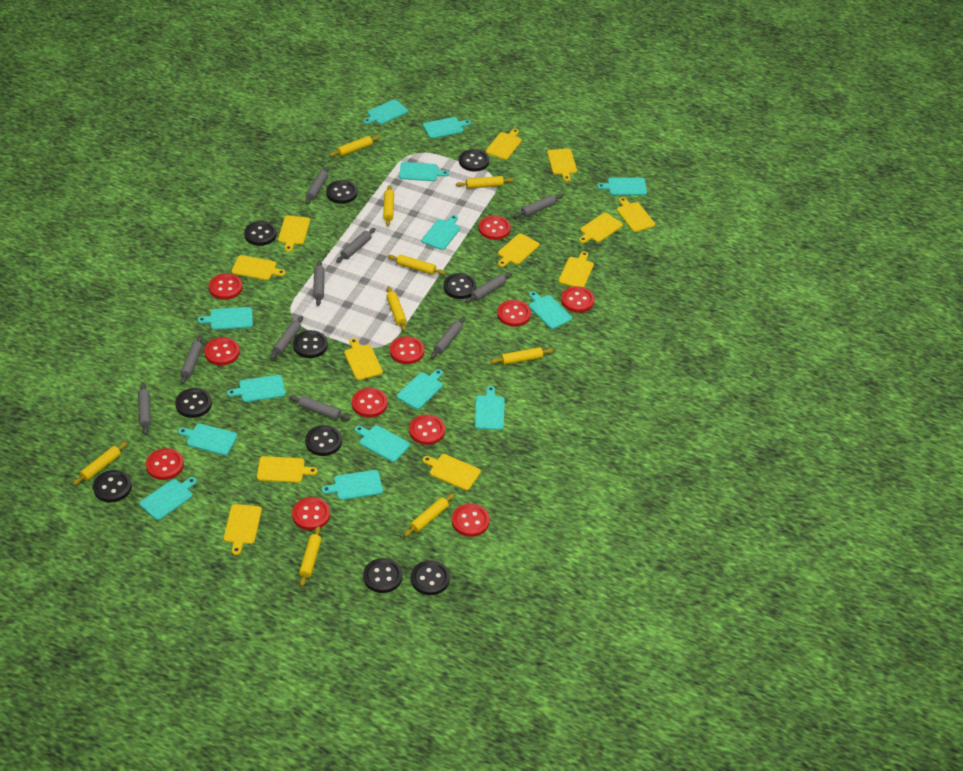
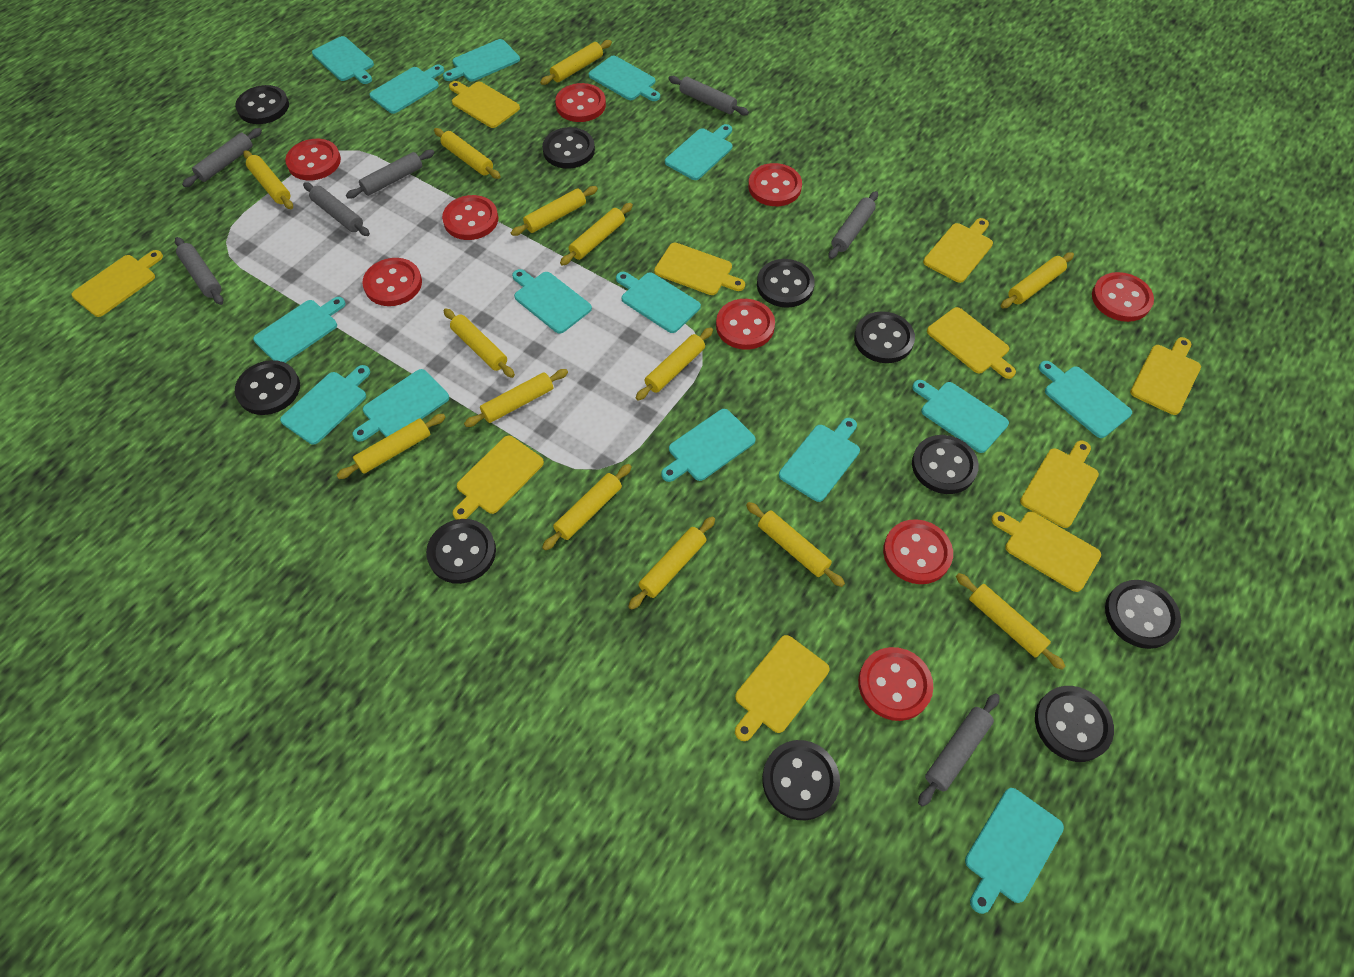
grey rolling pin: [138,383,151,435] [181,335,203,384] [271,316,303,359] [289,395,350,420] [305,166,329,204] [313,261,325,306] [336,228,376,263] [431,317,465,358] [465,273,512,303] [514,194,563,218] = 10 -> [175,237,223,305] [182,128,262,187] [303,182,370,236] [346,150,434,199] [668,76,749,115] [828,191,878,259] [918,693,1000,807] = 7
red button: [146,448,184,480] [204,337,240,366] [209,273,243,300] [292,497,330,530] [352,388,388,417] [390,336,424,364] [409,415,445,445] [452,504,490,537] [479,216,511,240] [497,300,531,327] [561,286,595,313] = 11 -> [285,139,341,180] [362,258,422,306] [442,195,498,240] [555,83,606,122] [716,299,775,350] [748,163,802,206] [858,647,933,721] [883,519,953,584] [1092,272,1154,322] = 9
turquoise cutting board: [140,477,197,520] [178,423,237,455] [198,307,253,330] [227,375,285,402] [322,470,383,500] [355,425,410,462] [363,99,408,124] [397,369,443,409] [399,162,449,181] [421,215,460,250] [423,117,471,139] [475,386,505,430] [529,291,572,329] [597,178,647,195] = 14 -> [253,297,345,363] [280,365,370,445] [312,36,374,84] [352,369,449,442] [369,65,444,114] [443,39,520,82] [512,269,592,334] [589,56,660,101] [616,272,701,333] [661,409,756,482] [665,124,732,180] [779,418,860,502] [912,380,1009,453] [965,788,1064,914] [1039,361,1132,438] = 15
yellow cutting board: [224,504,262,555] [231,255,286,280] [257,456,318,483] [278,215,310,252] [344,338,383,380] [423,454,481,490] [486,129,522,160] [498,233,539,267] [547,149,577,182] [558,251,594,287] [579,213,623,243] [617,197,655,232] = 12 -> [71,250,163,317] [449,81,520,128] [453,436,544,520] [654,243,745,295] [735,635,830,741] [923,218,993,283] [927,307,1016,379] [991,512,1101,592] [1020,441,1099,528] [1130,337,1201,415] = 10
yellow rolling pin: [73,442,127,485] [299,526,321,586] [330,136,380,157] [383,185,394,226] [386,286,407,331] [388,254,445,275] [404,494,455,537] [456,176,514,189] [491,347,553,365] = 9 -> [243,150,293,209] [336,414,446,479] [434,128,501,179] [444,308,515,378] [464,369,568,427] [511,186,598,236] [540,40,612,85] [542,464,632,550] [560,203,633,266] [628,517,715,610] [636,327,713,401] [746,502,845,587] [956,573,1065,670] [1001,252,1074,308] = 14

